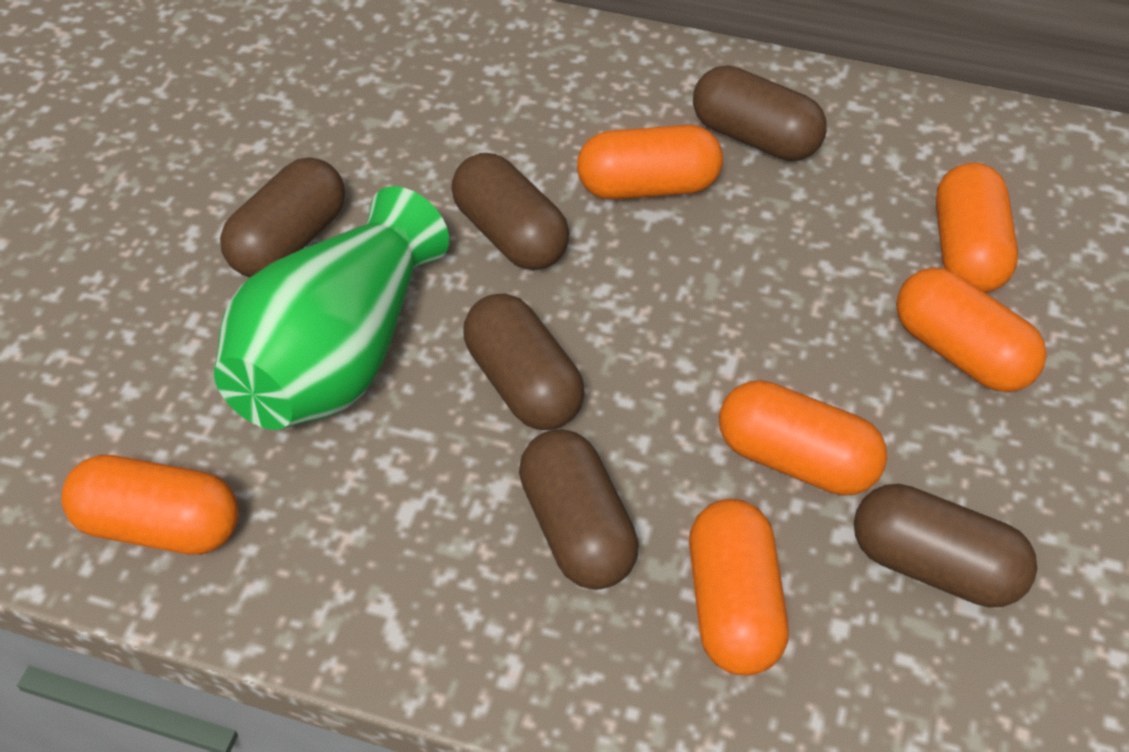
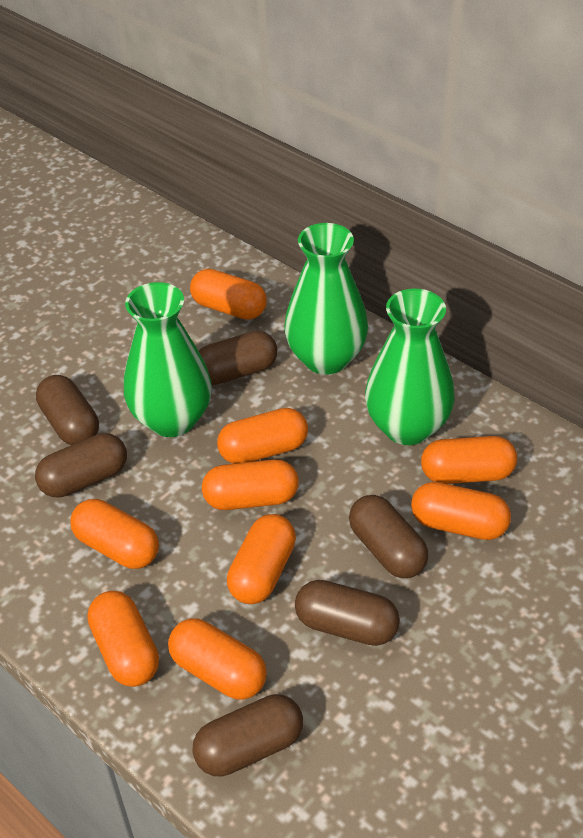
green vase: [214,186,449,430] = 1 -> [124,282,212,437] [284,223,368,375] [365,289,455,445] = 3
orange capsule: [61,455,239,555] [577,125,723,200] [689,499,789,676] [719,380,887,496] [896,268,1047,392] [936,163,1018,293] = 6 -> [70,499,159,569] [88,591,159,687] [168,618,267,700] [190,269,267,320] [202,459,299,510] [217,408,308,464] [227,514,296,604] [411,482,511,540] [421,436,517,484] = 9

